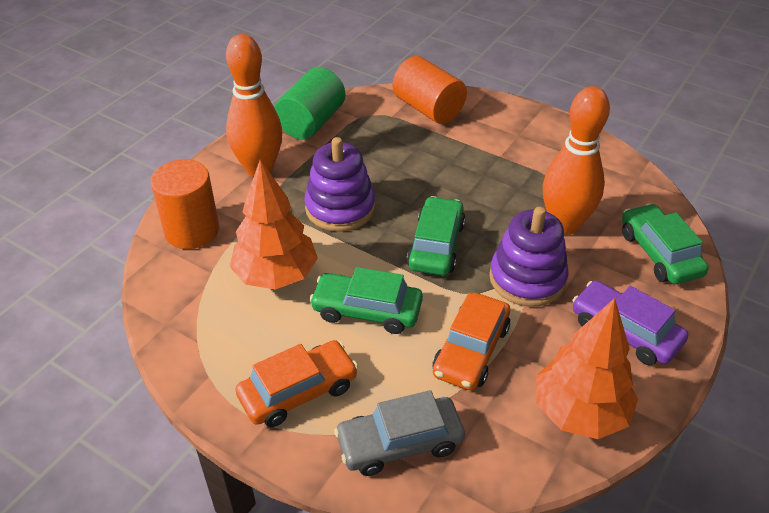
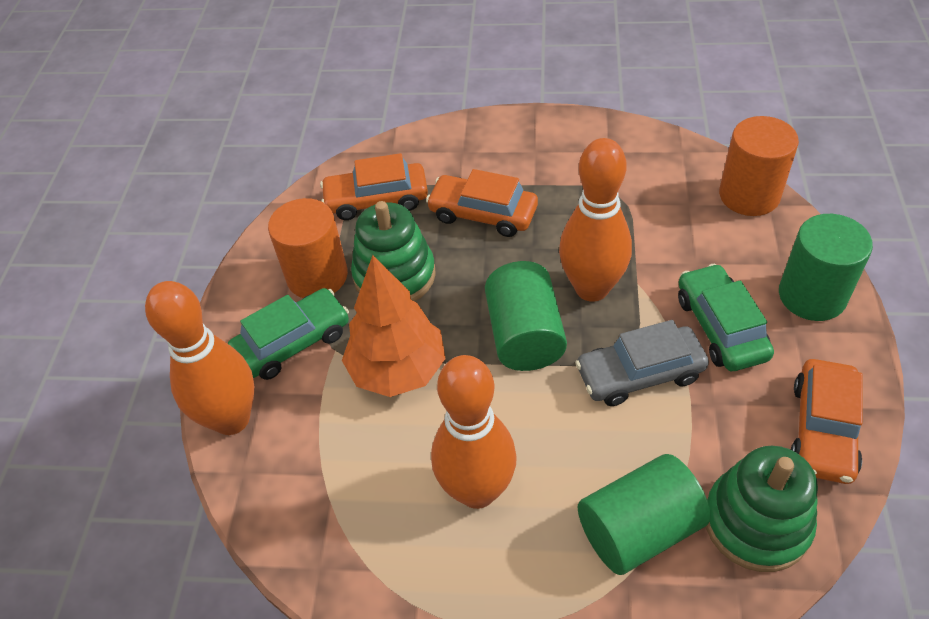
green car: [309,267,423,334] [407,196,465,276] [622,203,709,284] = 3 -> [227,288,349,380] [678,264,774,371] = 2
green cylinder: [274,67,346,140] = 1 -> [485,261,567,371] [578,454,711,575] [779,214,873,321] = 3
green stacking toy: none = 0 -> [351,201,436,301] [706,446,818,572] = 2
orange bowling pin: [226,34,282,177] [543,86,610,235] = 2 -> [145,281,254,435] [431,355,517,509] [559,138,632,302] = 3
orange car: [236,340,358,427] [433,293,510,390] = 2 -> [320,153,428,220] [426,169,538,237] [791,359,863,484] = 3
orange tree: [229,160,318,290] [536,298,638,439] = 2 -> [342,255,445,397] = 1
purple car: [572,281,688,365] = 1 -> none = 0
purple stacking toy: [304,137,375,232] [489,207,569,307] = 2 -> none = 0

